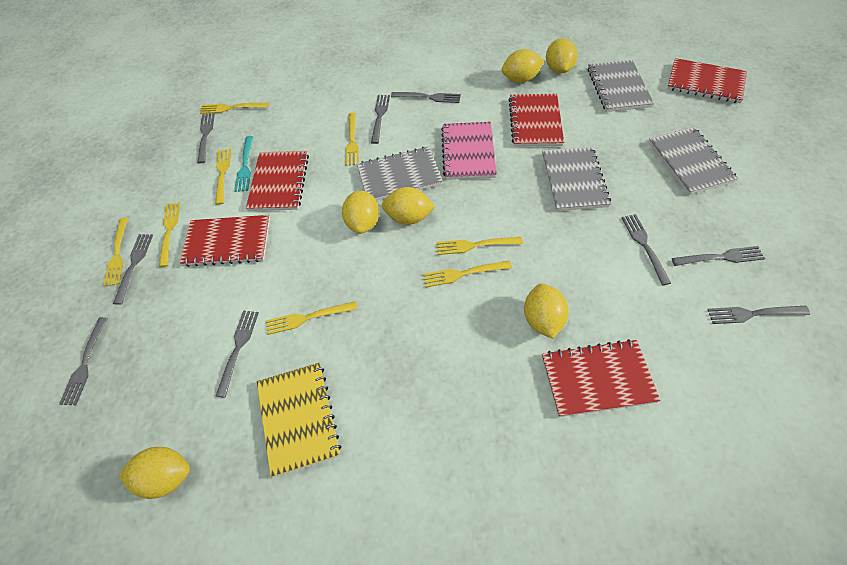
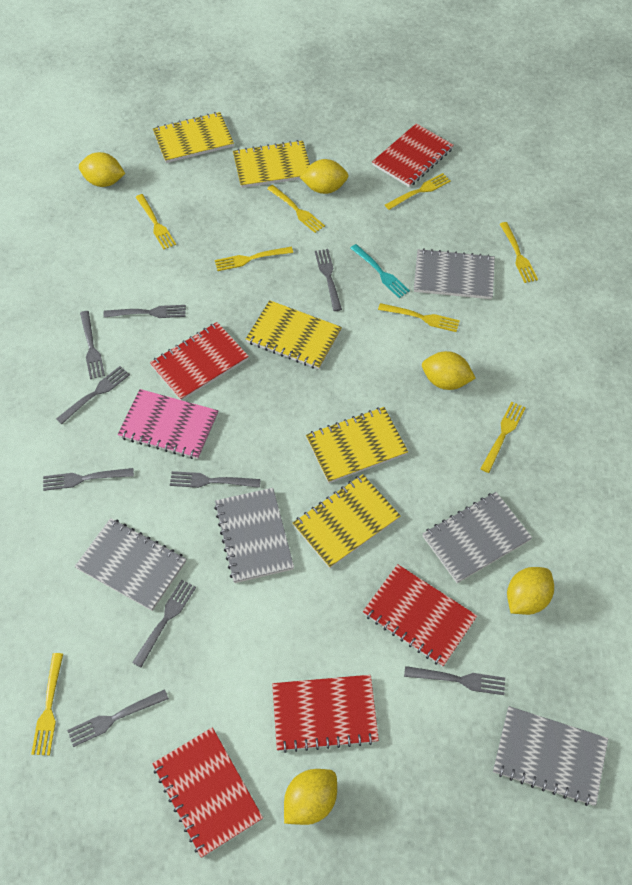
grey notebook: [357,147,443,200] [542,146,611,211] [588,60,654,112] [648,127,738,195] = 4 -> [75,518,186,611] [214,488,294,583] [414,248,495,299] [422,492,532,583] [493,706,608,806] = 5
yellow lemon: [118,447,190,499] [342,191,379,234] [382,187,435,225] [502,49,544,83] [524,284,569,339] [546,38,578,73] = 6 -> [79,152,125,187] [284,769,337,825] [300,159,349,194] [422,351,475,390] [507,567,554,615] = 5
yellow notebook: [257,363,341,478] = 1 -> [153,112,234,163] [233,140,310,188] [246,300,342,369] [293,474,401,568] [306,407,408,483] = 5

